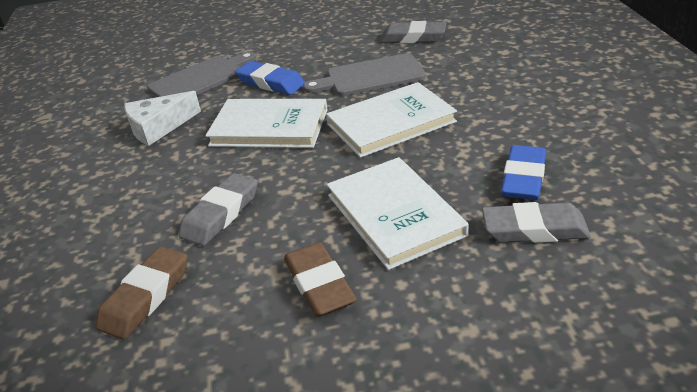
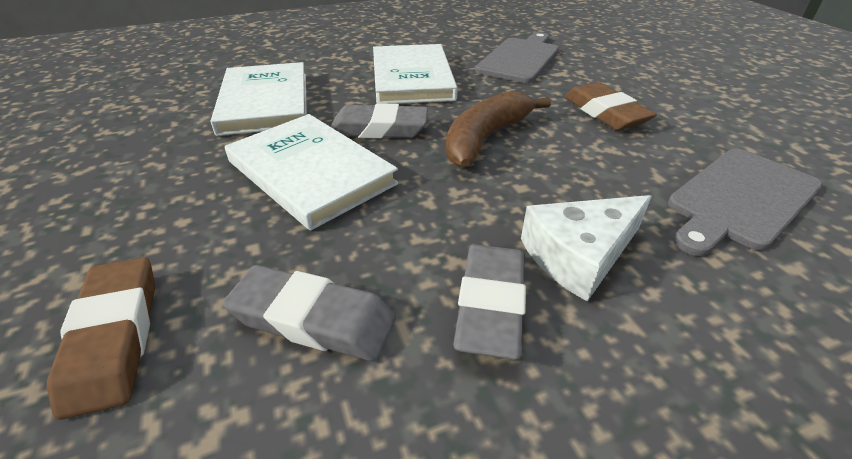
blue eraser: [235,61,305,95] [501,145,546,200] = 2 -> none = 0
brown banana: none = 0 -> [445,91,551,167] = 1

